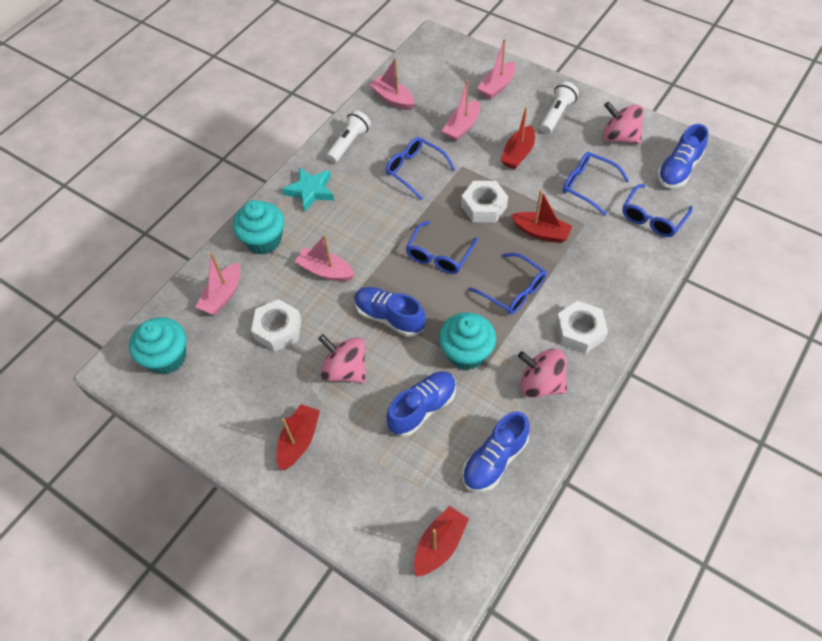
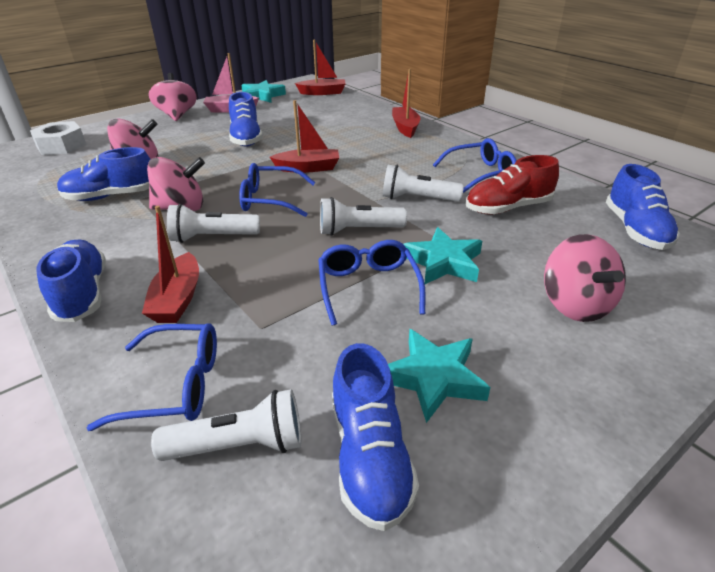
blue glasses: [386,137,455,200] [406,221,478,274] [469,253,546,315] [563,152,629,216] [622,184,693,237] = 5 -> [87,323,217,431] [239,163,316,217] [318,240,426,326] [433,138,517,193] = 4
blue shoe: [354,287,426,337] [386,371,456,437] [462,411,530,492] [657,124,708,188] = 4 -> [36,239,106,322] [57,147,150,201] [229,92,263,147] [332,343,419,531] [606,164,680,250] = 5
pink boat: [196,252,241,315] [295,235,355,281] [370,58,414,110] [442,80,480,141] [477,39,516,99] = 5 -> [203,53,259,113] = 1
pink spinning top: [318,334,366,383] [518,349,567,398] [603,102,644,144] = 3 -> [107,118,158,159] [147,157,205,211] [148,73,197,121] [544,234,626,322] = 4
red shoe: none = 0 -> [466,155,559,215] = 1
turquoise cupcake: [129,317,186,374] [233,200,284,254] [439,312,496,370] = 3 -> none = 0
turquoise star: [282,167,334,212] = 1 -> [241,80,286,103] [388,329,490,423] [404,227,482,284] = 3
white flashlight: [326,110,371,163] [540,81,579,134] = 2 -> [151,389,301,461] [167,204,260,243] [320,197,407,236] [383,165,464,202] = 4
white nut: [251,299,301,352] [461,181,508,223] [556,301,608,354] = 3 -> [30,121,86,155] = 1

